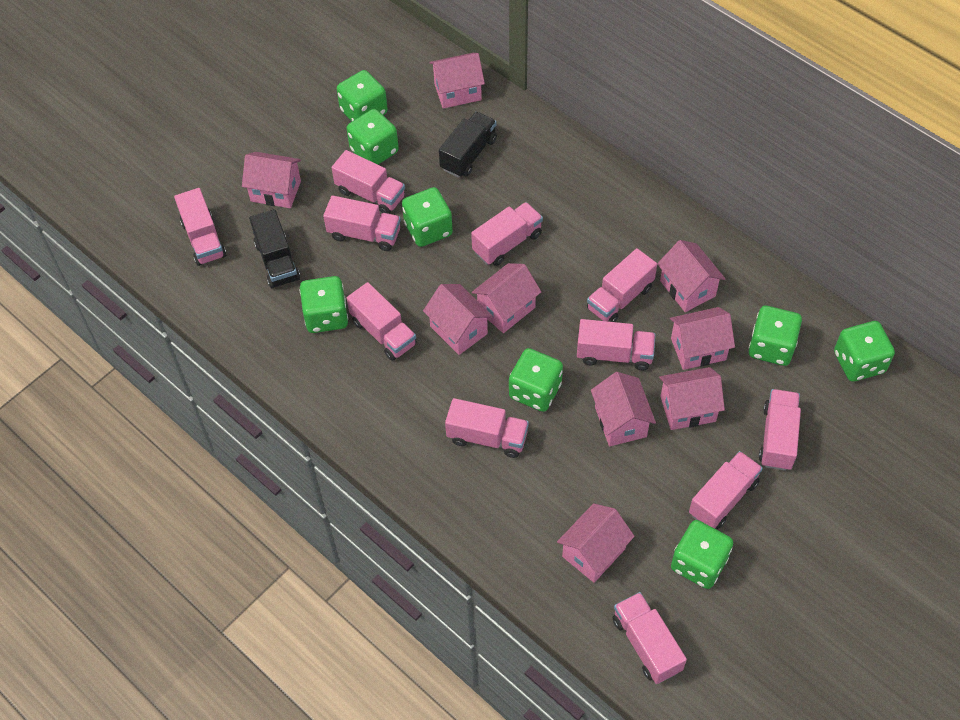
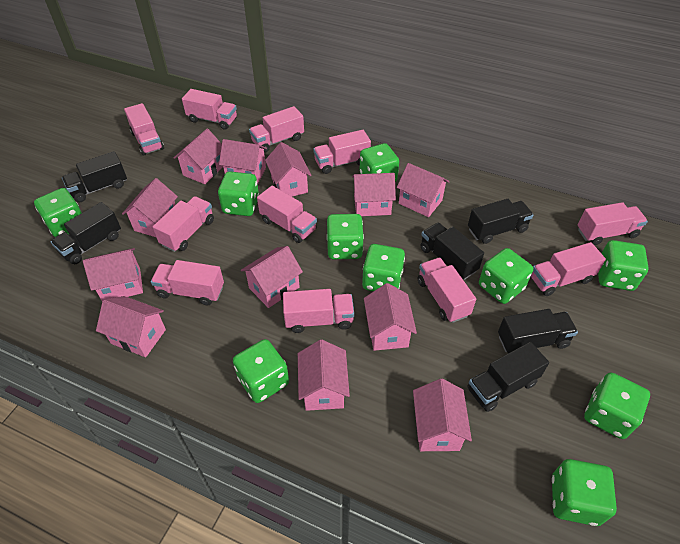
black truck: [249,209,300,288] [439,112,497,178] = 2 -> [51,202,121,264] [62,151,127,202] [421,223,484,280] [467,342,549,412] [468,199,533,244] [498,309,578,353] = 6
green dice: [300,276,348,333] [337,70,388,121] [347,109,399,165] [402,187,453,247] [509,348,563,412] [671,520,733,589] [749,306,802,366] [834,321,895,382] = 8 -> [34,188,82,237] [218,171,259,216] [233,339,289,403] [327,214,364,259] [360,143,399,182] [362,244,405,291] [479,248,533,304] [552,459,617,526] [584,372,650,439] [598,240,649,291] = 10
pink house: [242,152,301,208] [423,284,493,355] [430,53,485,109] [472,263,541,333] [557,503,635,583] [591,372,656,446] [657,240,726,312] [659,367,725,430] [670,307,735,370] = 9 -> [83,248,143,301] [96,296,166,357] [122,178,178,237] [174,129,223,184] [219,139,267,185] [241,246,303,308] [265,142,311,197] [298,340,350,411] [352,173,396,216] [364,283,417,351] [397,163,450,217] [413,378,472,451] = 12

